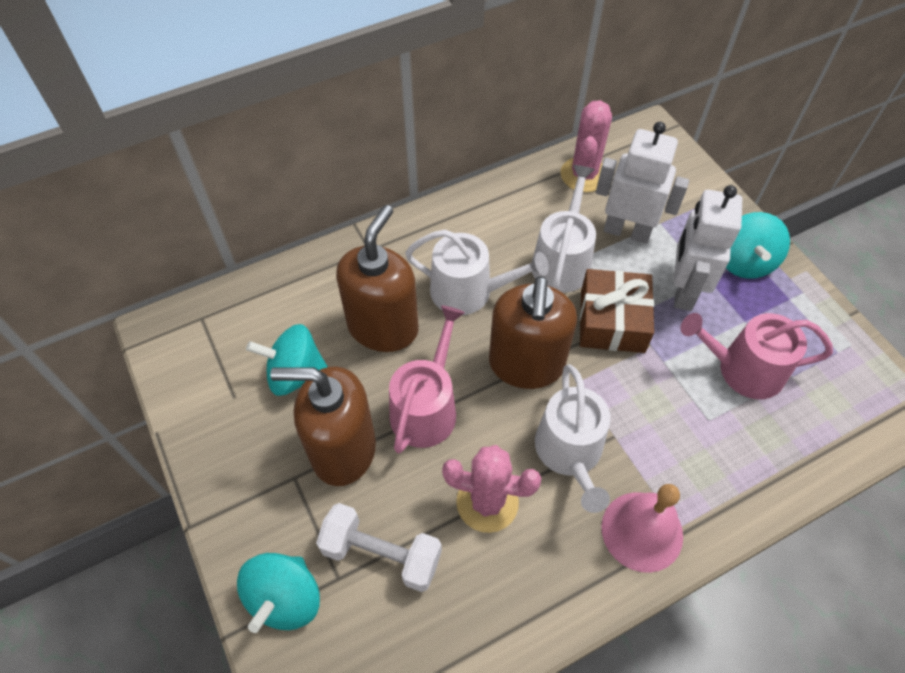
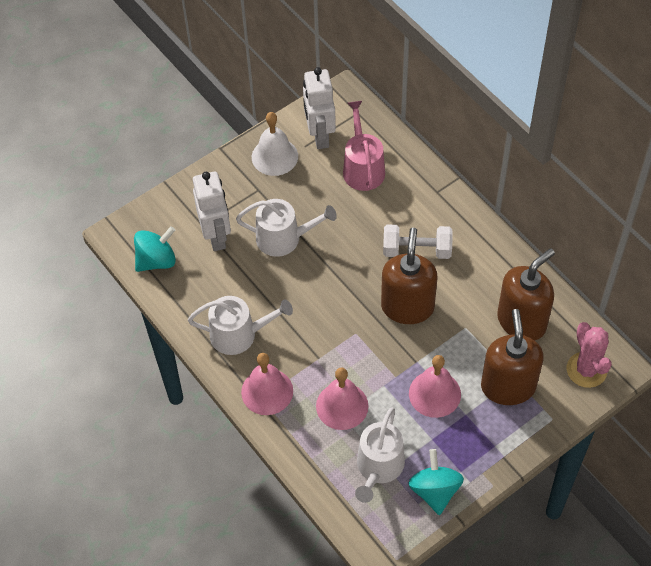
brown gift: [580,269,654,353] = 1 -> none = 0
pink bell: [601,484,683,573] = 1 -> [241,353,293,415] [316,367,368,430] [409,355,461,418] = 3
pink cactus: [442,445,541,533] [560,100,612,192] = 2 -> [567,322,612,388] = 1
pink watering can: [389,305,465,454] [680,313,833,399] = 2 -> [343,101,385,191] = 1
turquoise spinning top: [237,553,320,633] [246,324,328,396] [726,212,790,279] = 3 -> [134,226,176,272] [408,449,464,515] = 2
white bell: none = 0 -> [252,112,298,176] = 1

